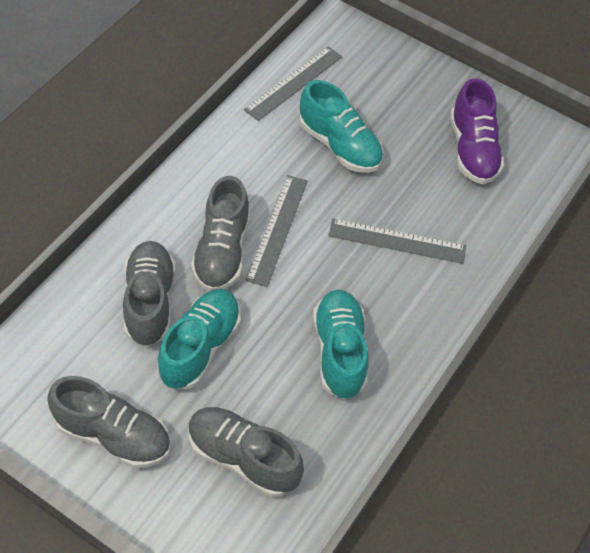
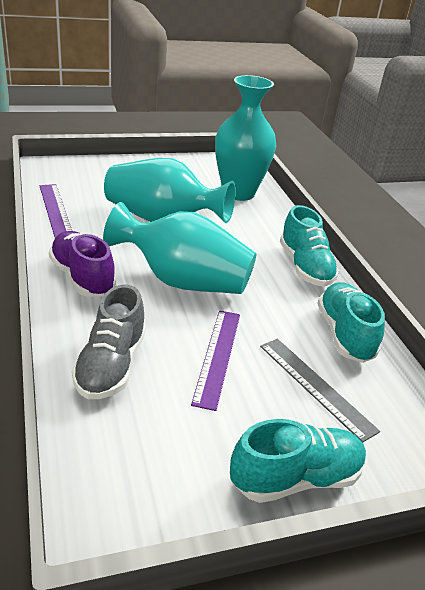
grey ruler: [244,46,342,121] [246,175,308,287] [328,218,466,264] = 3 -> [260,339,380,443] = 1
grey shoe: [47,376,171,468] [123,241,176,347] [188,407,304,497] [191,176,250,291] = 4 -> [72,285,146,399] = 1
purple ruler: none = 0 -> [39,184,72,238] [191,310,240,411] = 2
turquoise vase: none = 0 -> [103,202,256,294] [104,158,236,223] [215,75,276,201] = 3

